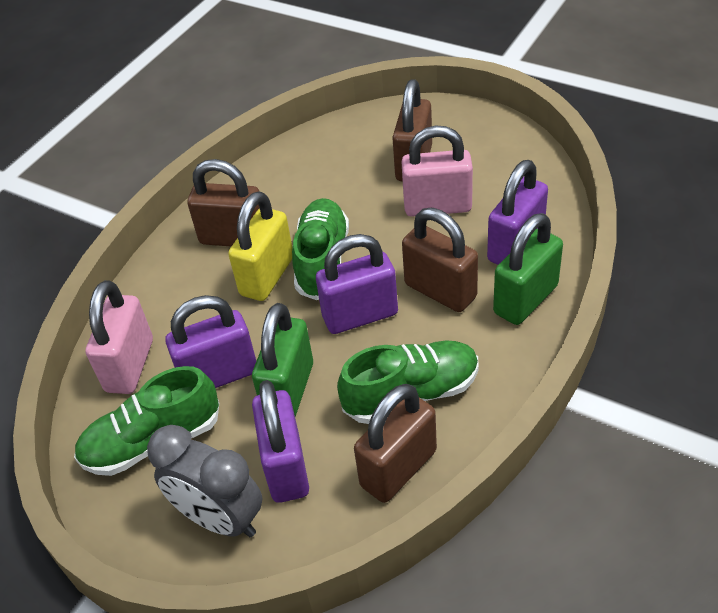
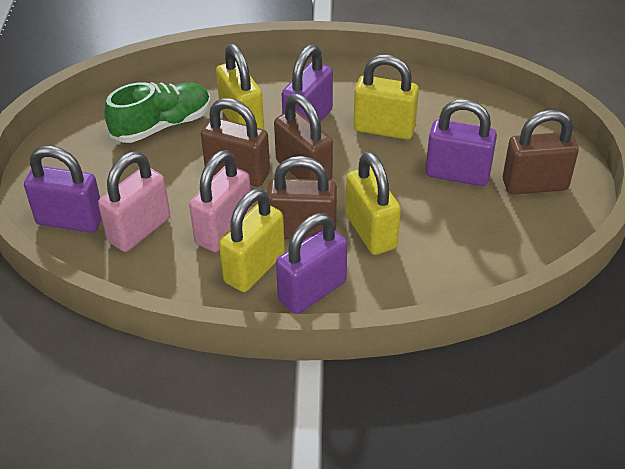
green padlock: [252,303,313,416] [493,213,563,325] = 2 -> none = 0
green shoe: [74,366,219,476] [292,198,349,300] [337,341,479,424] = 3 -> [104,82,211,143] = 1
grey clock: [147,425,263,537] = 1 -> none = 0
yellow padlock: [228,192,293,301] = 1 -> [216,44,264,129] [219,189,285,292] [346,152,401,255] [354,55,419,139] = 4

